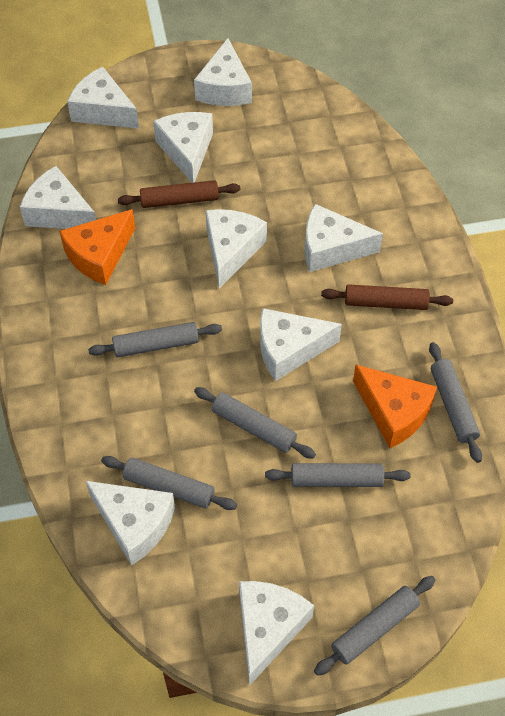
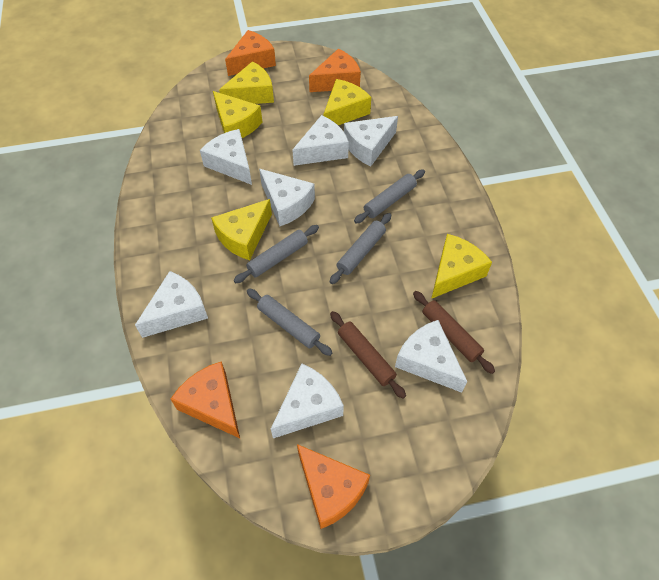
grey rolling pin: [88,322,222,357] [101,456,237,510] [194,387,316,459] [265,463,411,487] [314,576,435,676] [429,342,482,463] = 6 -> [234,225,319,283] [247,289,333,356] [330,213,391,284] [354,169,425,224] = 4
orange cheese: [59,209,135,285] [353,365,437,448] = 2 -> [171,361,240,438] [225,30,276,76] [297,444,370,529] [309,48,361,92] = 4
white cheese: [20,166,96,229] [67,67,139,129] [86,481,175,565] [153,112,213,183] [194,38,252,106] [205,209,267,288] [239,581,314,686] [260,308,342,381] [305,204,383,272] = 9 -> [135,271,208,338] [200,129,252,185] [259,169,315,226] [271,364,344,438] [292,115,349,166] [344,116,398,166] [395,320,467,393] = 7
yellow cheese: none = 0 -> [211,199,272,260] [213,91,262,138] [219,61,274,104] [323,79,371,125] [431,234,492,299] = 5

